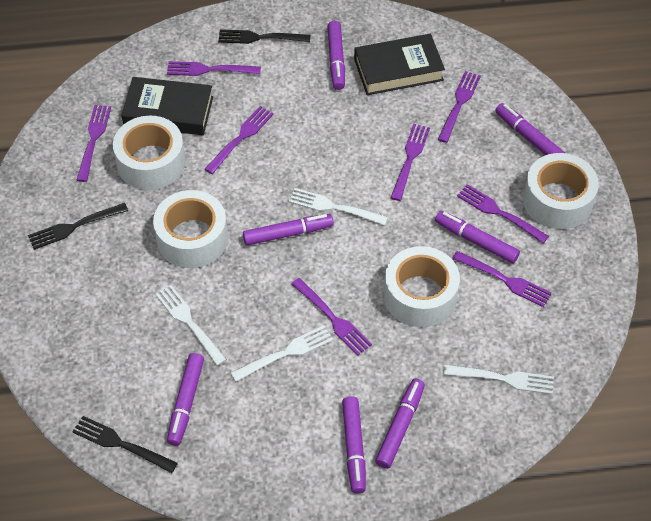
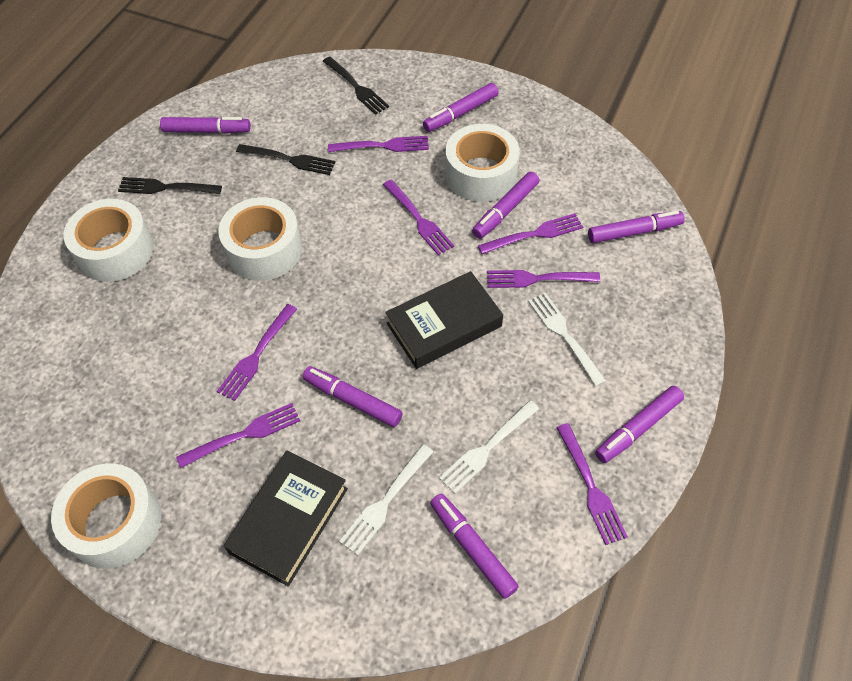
purple fork: [77,105,111,182] [167,61,261,76] [205,106,274,174] [292,278,372,356] [391,124,430,201] [438,71,481,143] [452,251,552,307] [457,184,549,243] = 8 -> [176,403,300,468] [217,304,297,401] [328,136,429,152] [383,180,454,255] [478,213,583,254] [487,270,600,288] [556,423,628,545] = 7
white fork: [156,285,227,366] [231,325,333,382] [289,188,388,226] [444,365,554,394] = 4 -> [339,444,433,555] [439,400,539,494] [528,293,606,387] = 3

